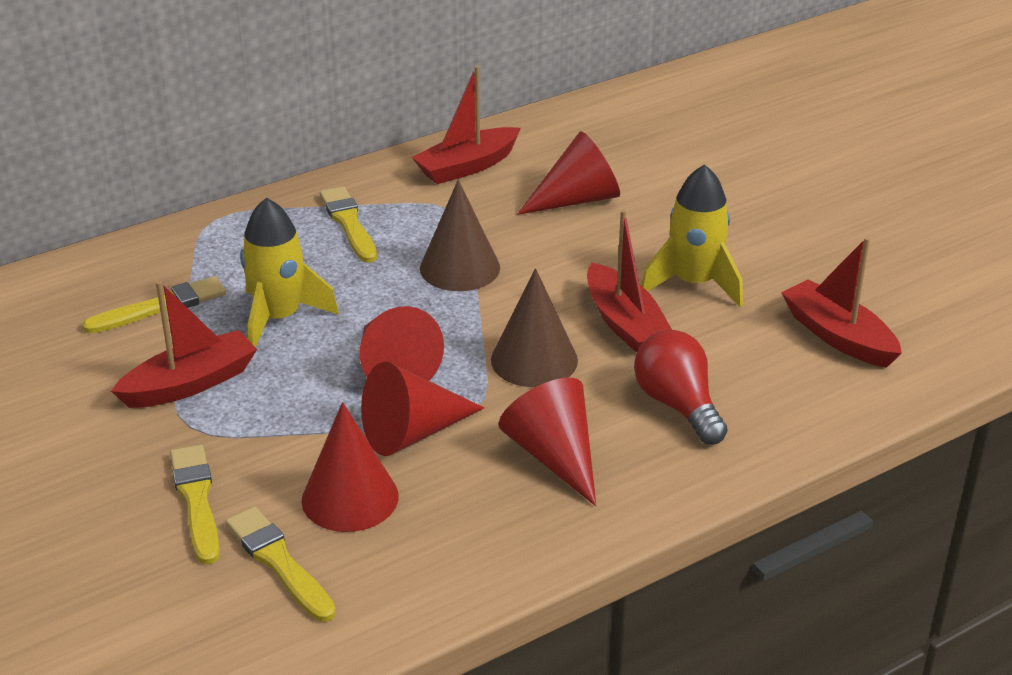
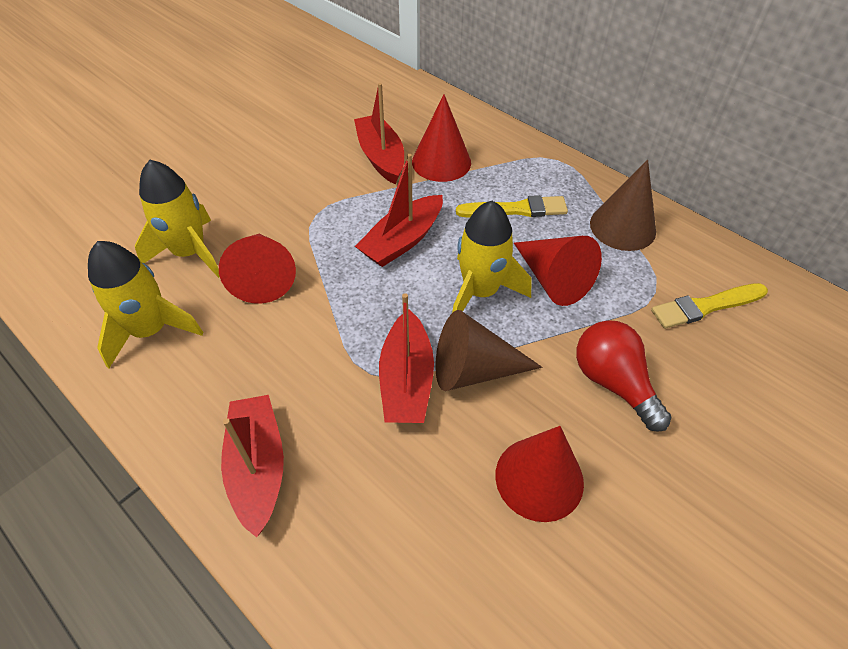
red cone: [302,402,399,532] [360,306,444,381] [361,362,484,456] [499,378,596,506] [517,131,620,215] = 5 -> [219,234,296,304] [412,94,471,182] [495,426,584,522] [514,236,602,306] = 4
yellow brush: [82,276,226,334] [170,445,220,565] [225,506,336,622] [320,186,377,263] = 4 -> [456,195,568,217] [651,283,768,329] = 2
yellow rocket: [240,197,339,348] [641,164,743,307] = 2 -> [88,241,203,368] [135,160,220,278] [452,201,532,313] = 3

